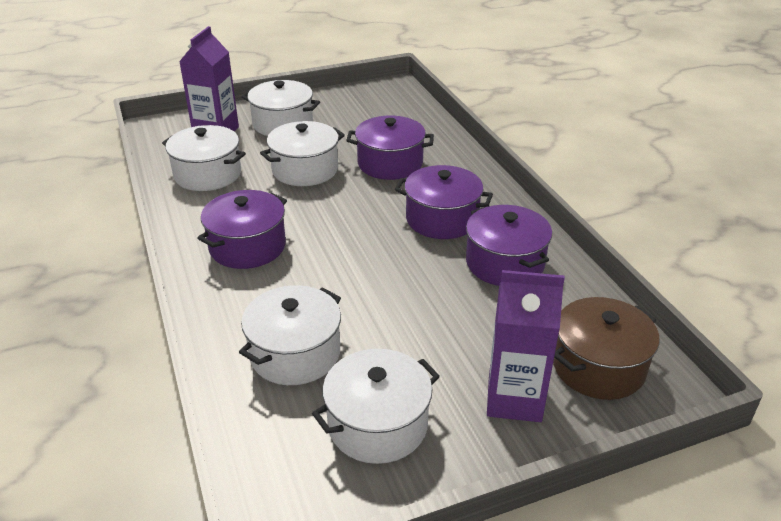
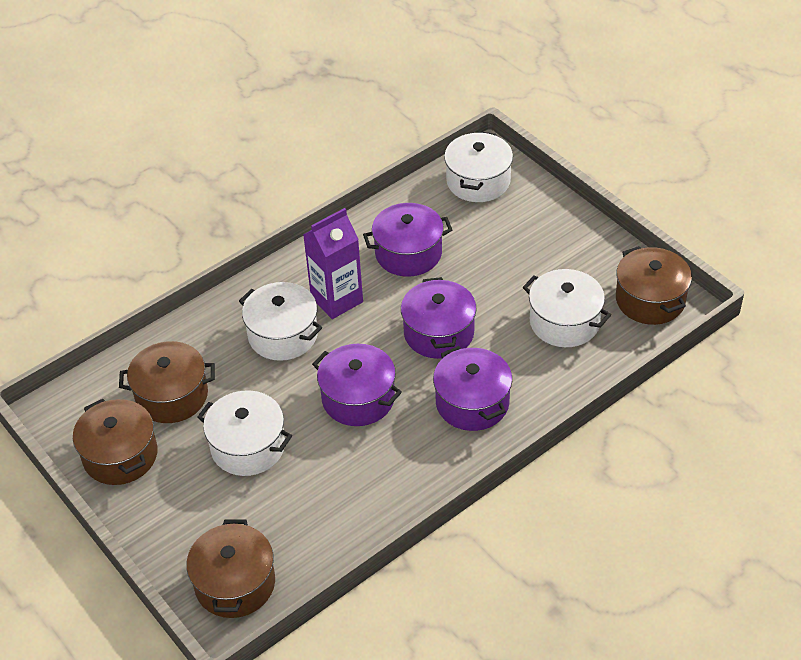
brown pot: [553,297,659,400] = 1 -> [73,399,158,485] [119,341,215,423] [186,519,275,618] [616,246,692,325] = 4
purple carton: [179,26,239,131] [487,270,565,422] = 2 -> [303,208,363,319] = 1
white pot: [162,125,246,191] [239,285,341,385] [242,80,320,136] [260,121,345,186] [312,349,440,464] = 5 -> [197,390,292,476] [239,282,322,361] [444,131,513,202] [523,269,611,347] = 4

